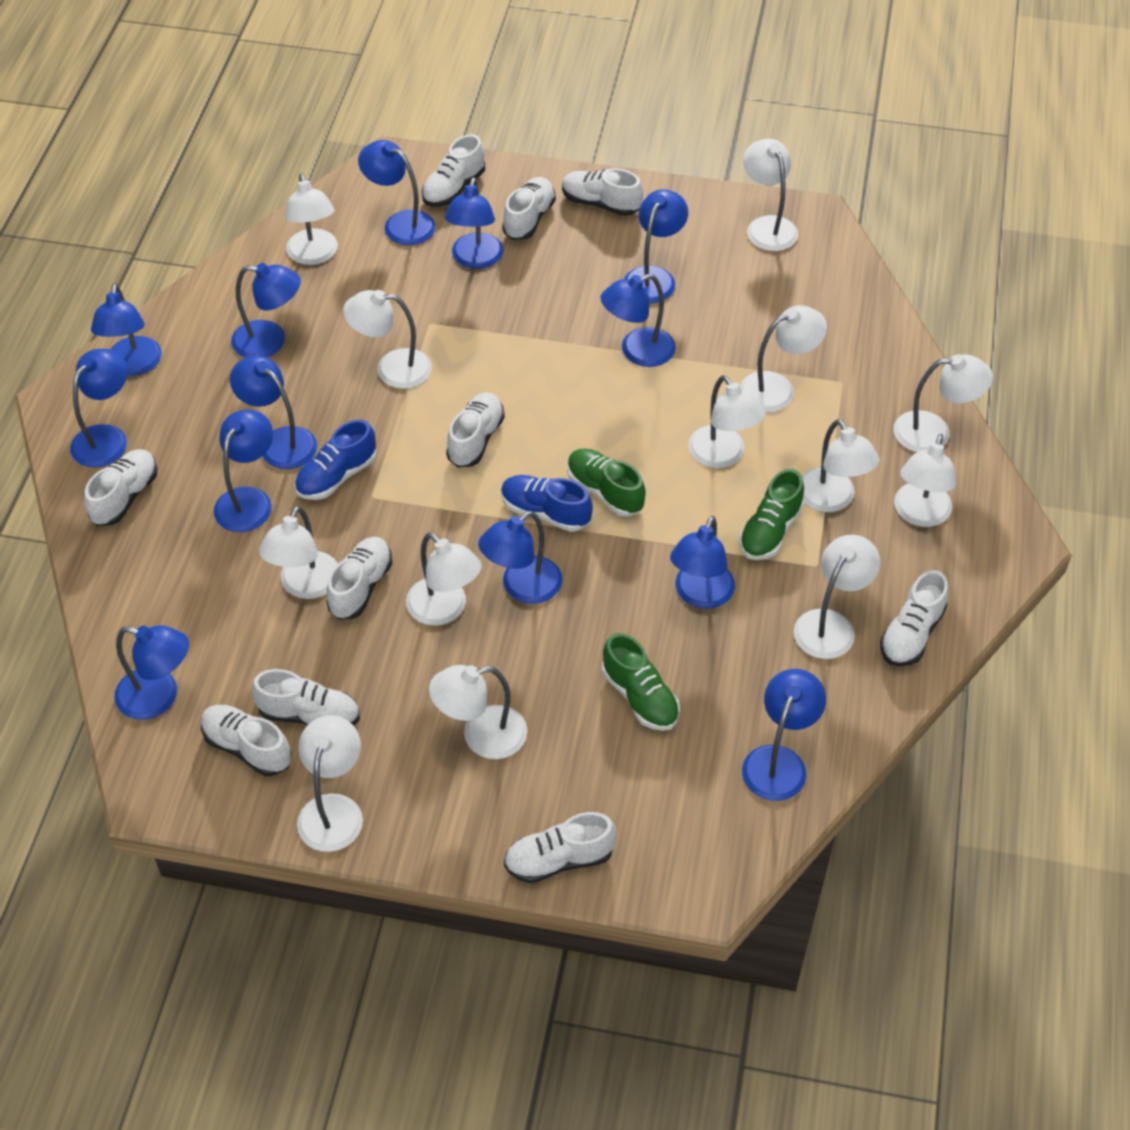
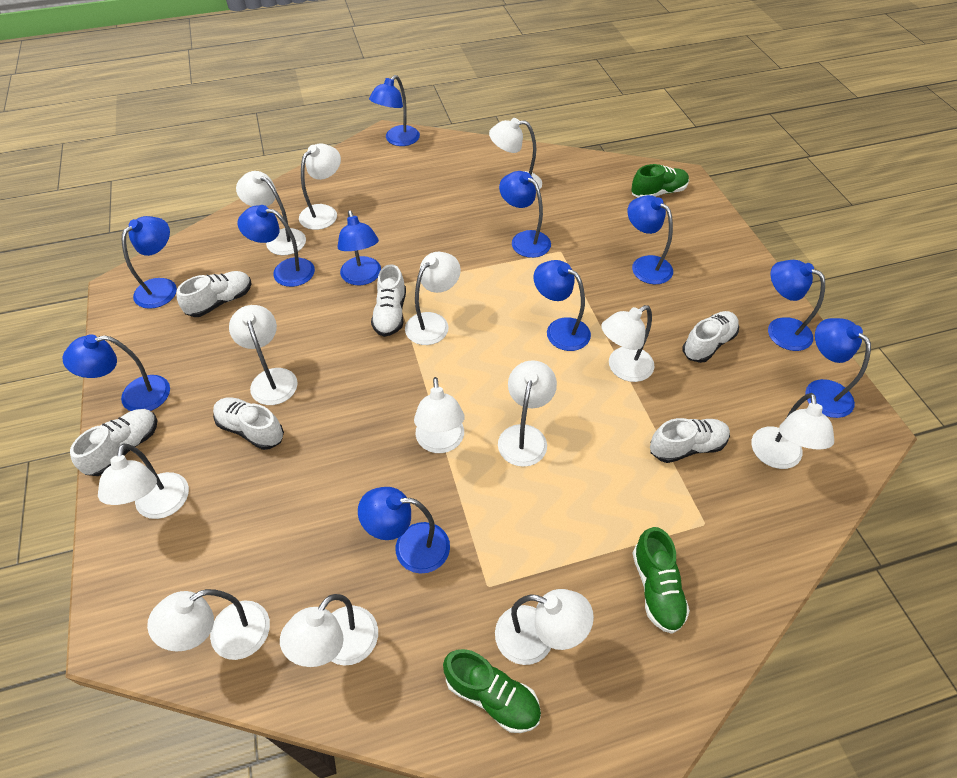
blue lamp: [70,349,128,468] [91,284,162,376] [114,625,189,720] [214,410,273,532] [230,356,317,469] [231,263,301,358] [358,140,435,245] [445,177,503,269] [478,511,562,604] [601,274,676,367] [624,189,688,303] [670,516,735,609] [742,669,826,801] = 13 -> [63,334,170,411] [122,216,177,309] [237,205,315,287] [338,210,381,285] [358,487,450,574] [369,75,420,146] [499,171,551,258] [533,260,591,351] [627,195,673,285] [768,260,825,351] [805,318,871,418] = 11
blue shoe: [295,419,377,500] [501,475,593,532] = 2 -> none = 0
white shoe: [84,449,157,526] [201,705,292,776] [252,669,360,726] [326,537,392,620] [422,134,485,207] [446,392,505,468] [502,177,556,240] [504,812,617,883] [562,168,643,216] [880,570,949,666] = 10 -> [70,409,157,476] [176,271,252,317] [213,397,284,450] [371,264,406,337] [650,418,730,463] [683,311,739,363] = 6

